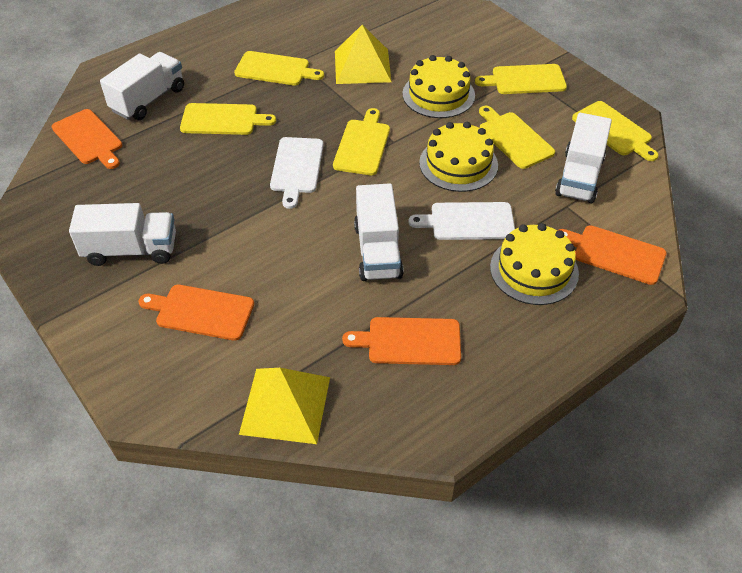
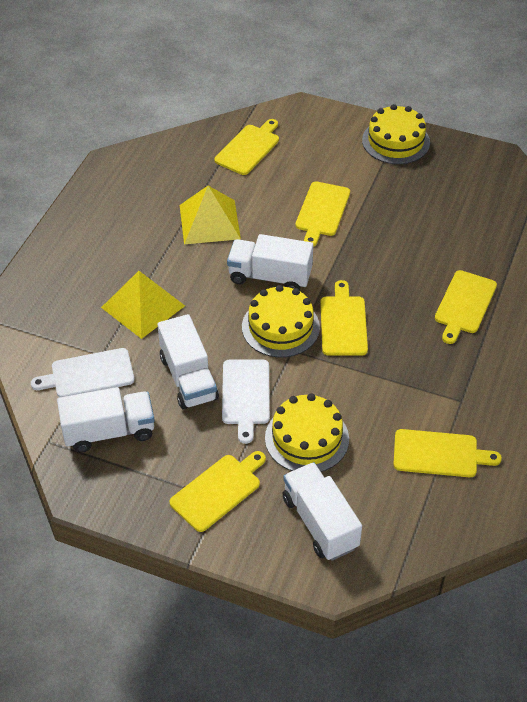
orange cutting board: [52,109,122,169] [138,285,254,341] [342,317,461,365] [558,225,666,285] = 4 -> none = 0

